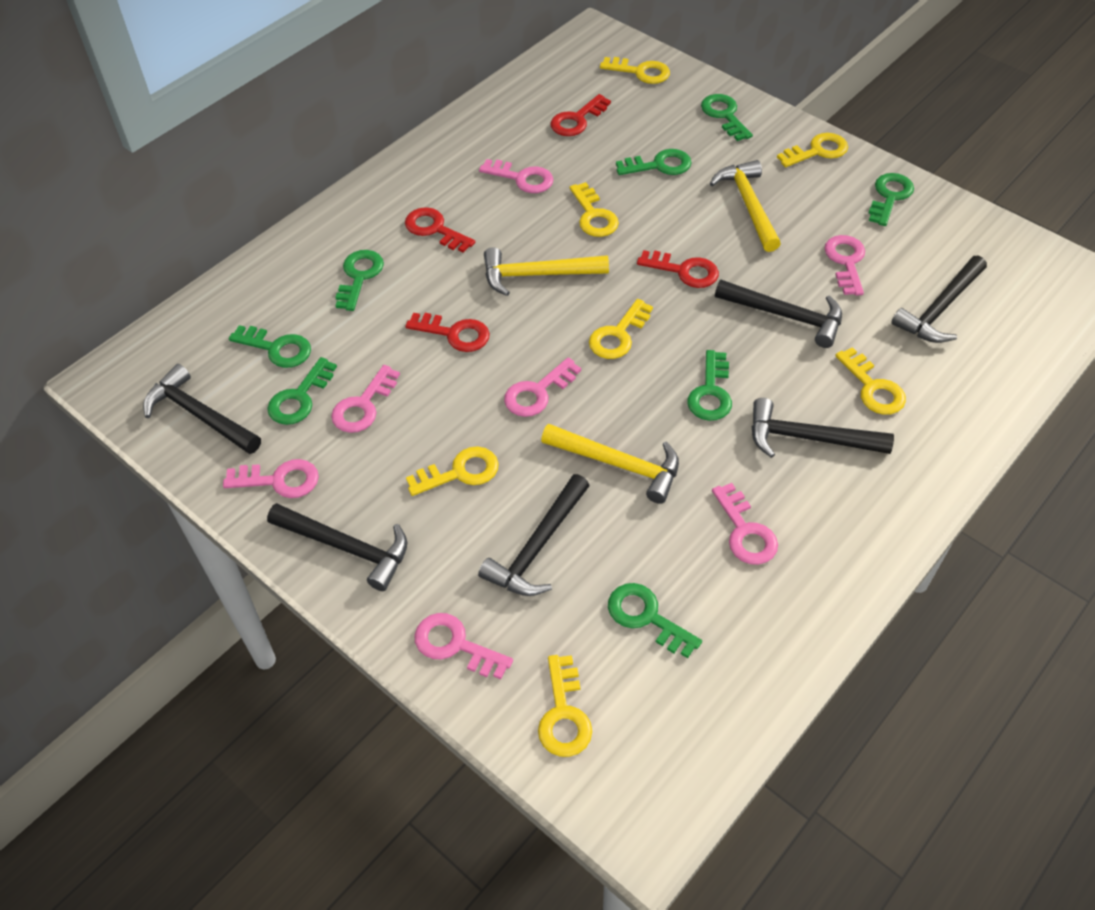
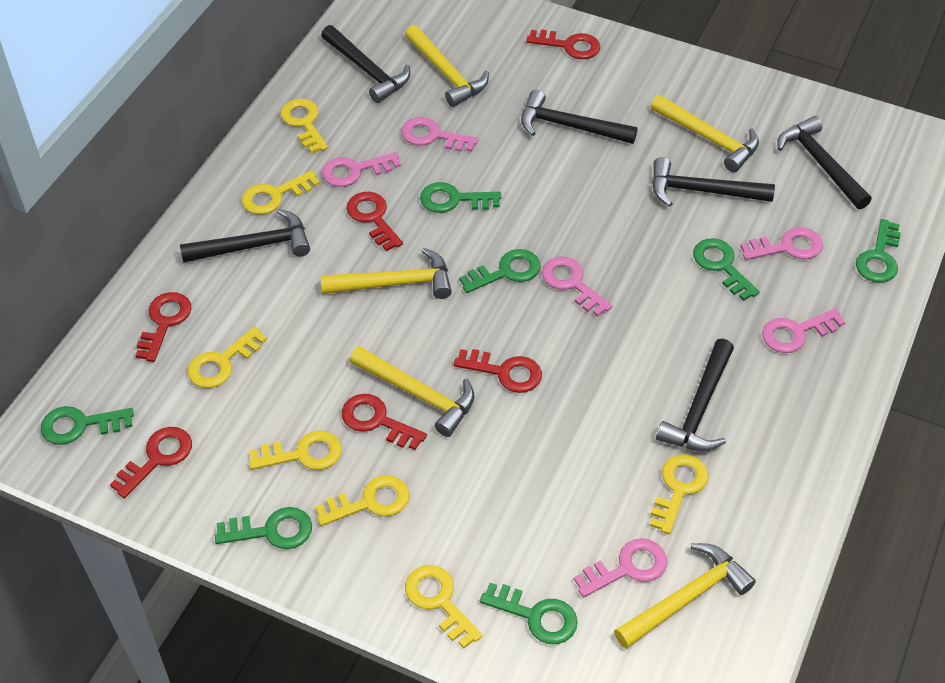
green key: [229,325,311,368] [267,357,337,425] [335,250,384,311] [608,583,702,658] [616,149,692,175] [687,350,732,421] [701,94,753,141] [868,173,914,226] = 8 -> [40,406,134,445] [215,507,312,549] [420,182,501,213] [459,249,541,293] [480,583,578,644] [693,238,760,301] [856,219,901,283] = 7
pink key: [223,459,319,498] [331,365,400,433] [414,613,513,679] [479,159,554,193] [504,357,581,417] [712,483,778,565] [824,235,865,296] = 7 -> [322,152,401,187] [401,117,478,152] [542,256,612,317] [574,538,667,597] [740,227,823,260] [762,308,845,353] = 6
red key: [405,207,475,253] [405,313,490,352] [551,94,611,136] [637,250,719,288] = 4 -> [110,427,192,498] [135,292,191,362] [342,394,427,450] [346,192,403,251] [454,349,542,393] [526,30,600,59] = 6
yellow hammer: [484,247,609,296] [541,424,679,504] [710,160,781,252] = 3 -> [321,248,452,299] [350,346,475,437] [405,25,489,107] [614,543,756,649] [650,95,759,172] = 5

